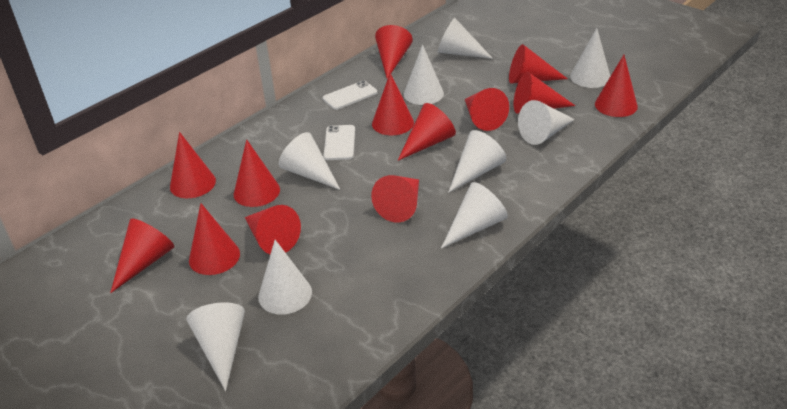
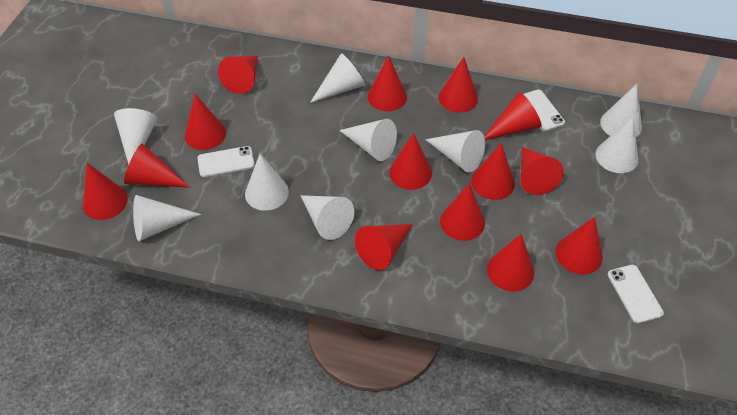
red cone: [110,218,174,293] [170,132,216,198] [189,203,240,275] [234,139,280,207] [245,205,301,254] [371,175,419,223] [372,73,414,135] [375,25,413,79] [397,103,456,161] [465,88,509,131] [509,44,568,84] [514,72,575,114] [595,55,638,117] = 13 -> [83,163,128,220] [124,144,191,188] [185,94,226,150] [218,55,258,94] [355,224,413,270] [368,55,407,111] [389,133,432,190] [439,57,478,113] [440,184,485,241] [471,143,515,200] [484,92,541,140] [487,234,534,291] [521,147,564,195] [556,217,603,274] = 14
white phone: [323,80,377,110] [323,125,355,160] = 2 -> [197,146,255,177] [523,90,565,131] [608,265,664,323] = 3

